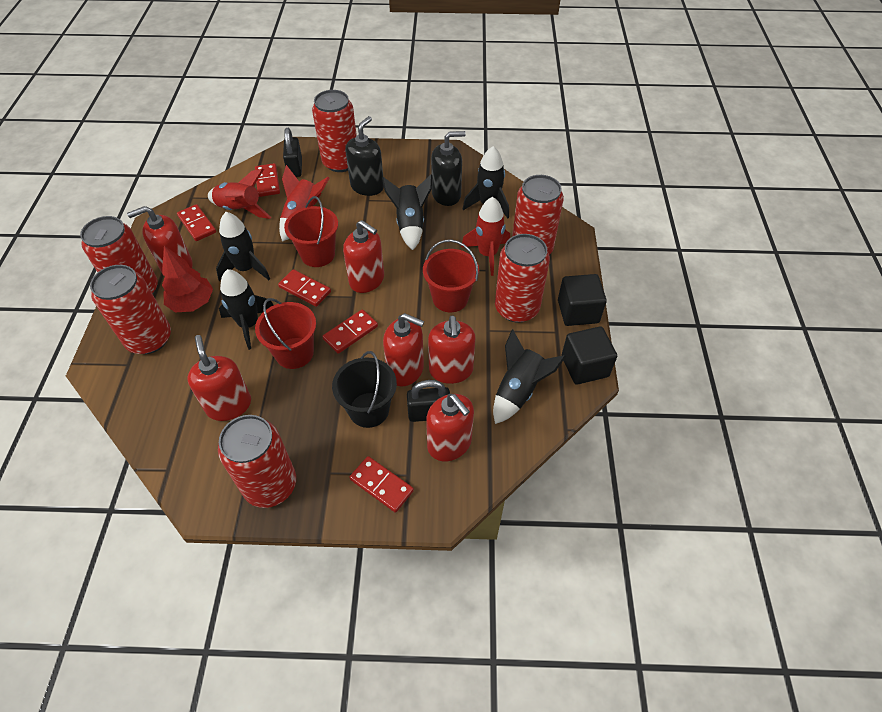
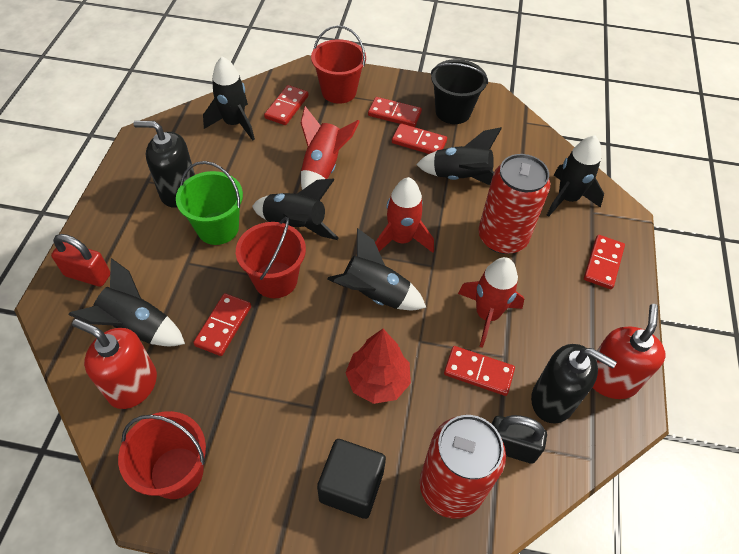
black cube: [558,274,607,326] [562,327,617,385] = 2 -> [317,439,386,519] = 1
black padlock: [283,128,302,177] [407,380,450,422] = 2 -> [491,415,547,464] = 1
black rocket: [216,212,270,281] [219,269,274,350] [382,174,432,250] [463,146,509,218] [493,329,566,424] = 5 -> [68,258,185,347] [203,56,255,141] [252,179,338,240] [327,228,426,310] [416,127,502,185] [547,135,604,217] = 6
green bucket: none = 0 -> [176,161,243,245] = 1
red can: [80,216,158,294] [90,265,171,354] [218,415,296,508] [312,90,357,172] [495,234,550,323] [512,175,564,255] = 6 -> [420,415,506,519] [479,154,550,254] = 2
red domino: [177,204,216,241] [255,163,280,197] [278,269,331,307] [322,309,378,354] [349,456,414,513] = 5 -> [193,293,251,356] [264,85,308,125] [368,97,422,127] [392,123,447,154] [444,346,515,396] [584,235,625,289] = 6
red padlock: none = 0 -> [51,234,110,287] = 1
red soap dispenser: [127,206,193,272] [187,335,251,421] [343,220,384,293] [383,313,424,386] [426,394,474,461] [428,315,475,384] = 6 -> [72,319,157,409] [593,304,666,399] = 2

